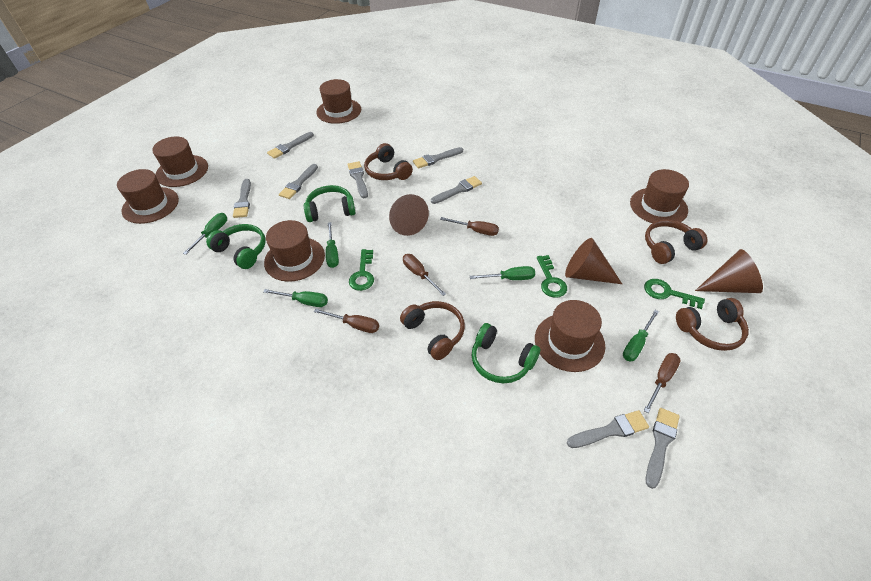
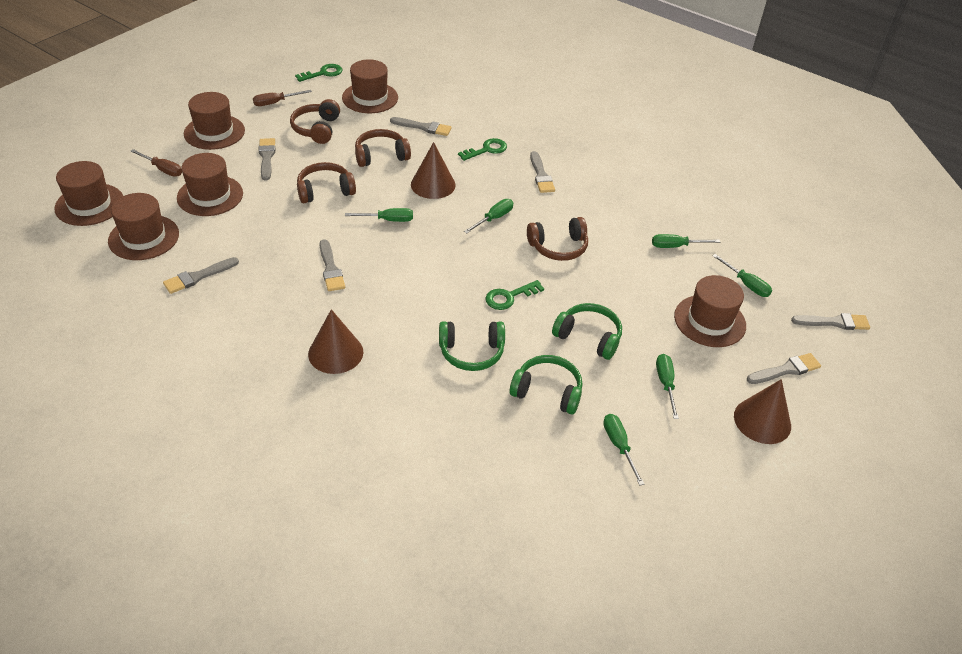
brown screwdriver: [314,309,379,333] [403,254,446,296] [440,217,499,236] [644,353,681,413] = 4 -> [130,149,182,177] [253,90,312,106] = 2
green screwdriver: [183,213,227,255] [263,289,328,307] [326,222,339,268] [470,266,535,280] [623,310,659,362] = 5 -> [345,208,413,222] [464,199,514,233] [603,414,644,486] [652,234,720,248] [656,354,679,419] [713,254,772,297] = 6
grey brush: [233,179,251,218] [267,132,314,159] [279,164,318,199] [347,161,368,198] [413,147,463,168] [431,176,482,204] [567,410,649,448] [646,408,680,489] = 8 -> [163,257,239,294] [258,138,275,181] [319,239,345,291] [390,117,452,136] [530,151,555,193] [747,353,821,384] [791,313,870,330] = 7

